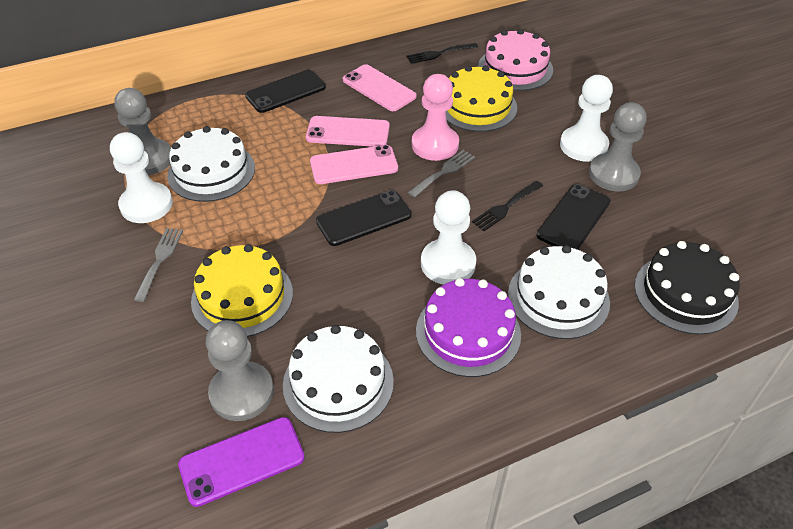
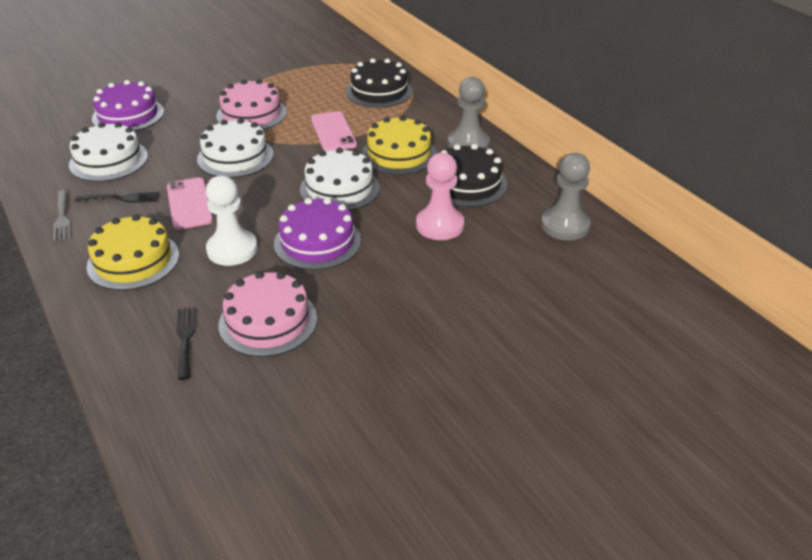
black cake: [635,241,740,335] = 1 -> [346,58,412,108] [428,144,507,207] = 2
black phone: [245,70,326,113] [316,190,412,246] [537,184,611,250] = 3 -> none = 0
grey fork: [134,228,183,302] [408,150,475,198] = 2 -> [53,190,71,241] = 1
grey pawn: [114,88,171,175] [206,320,274,421] [589,103,647,191] = 3 -> [448,77,490,149] [541,153,591,241] = 2
pink cake: [478,29,553,91] = 1 -> [216,79,287,130] [219,271,317,357] = 2
pink phone: [306,116,390,147] [310,145,398,184] [343,64,417,111] = 3 -> [167,177,213,229] [311,111,357,152] = 2
purple cake: [416,278,521,377] = 1 -> [92,80,164,132] [274,198,361,270] = 2
purple phone: [178,417,305,507] = 1 -> none = 0
white pawn: [110,132,173,223] [421,190,476,285] [560,75,613,162] = 3 -> [206,175,258,266] = 1

